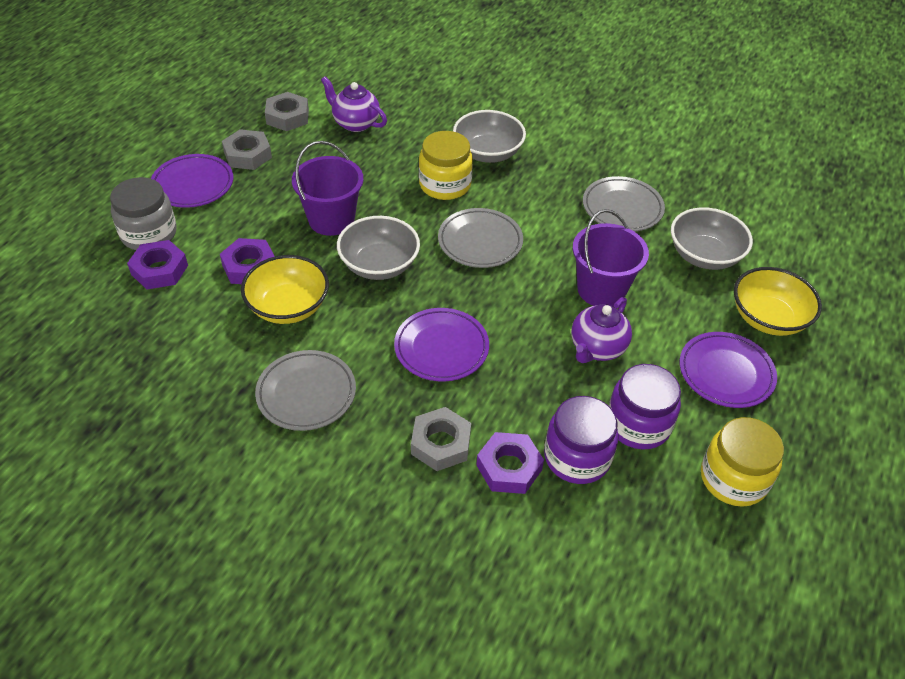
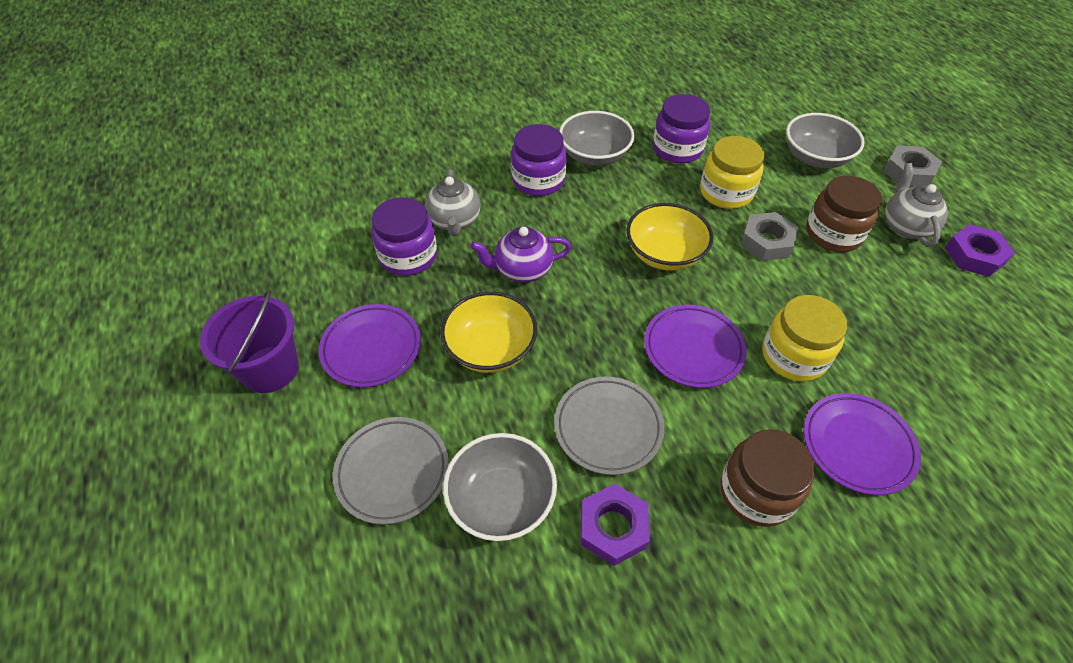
brown jar: none = 0 -> [720,429,815,527] [806,176,882,252] = 2
grey jar: [110,177,176,250] = 1 -> none = 0
grey nut: [222,129,272,170] [265,92,309,131] [411,407,471,471] = 3 -> [740,212,798,261] [883,145,942,187] = 2
grey plate: [255,350,356,431] [438,208,523,268] [583,176,665,232] = 3 -> [333,417,449,525] [554,376,665,475] = 2
grey teapot: none = 0 -> [425,169,480,236] [885,163,948,247] = 2
purple bucket: [292,141,363,236] [573,209,649,307] = 2 -> [200,289,299,393] = 1
purple jar: [544,396,619,484] [609,364,681,449] = 2 -> [372,197,437,276] [511,124,566,196] [653,94,710,164] = 3
purple nut: [127,240,188,289] [220,238,275,284] [476,432,544,494] = 3 -> [581,484,650,566] [945,224,1015,277] = 2
purple teapot: [321,76,387,132] [571,297,632,363] = 2 -> [470,227,571,283] = 1

